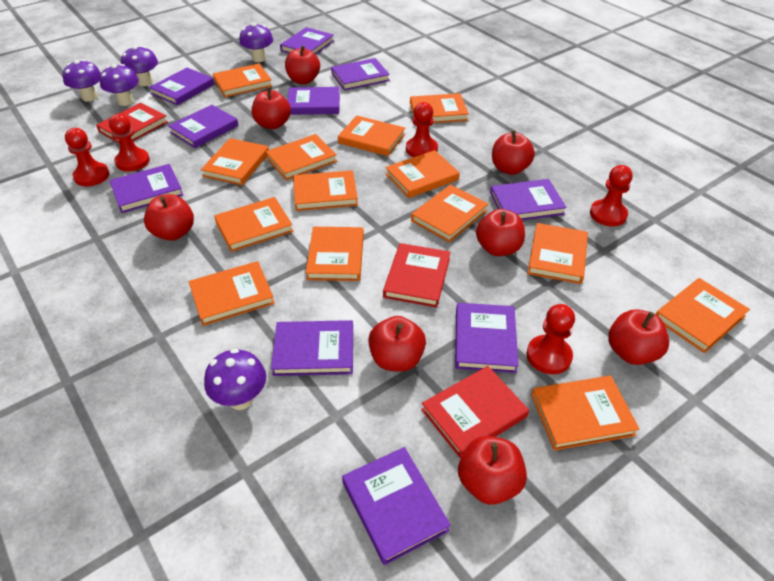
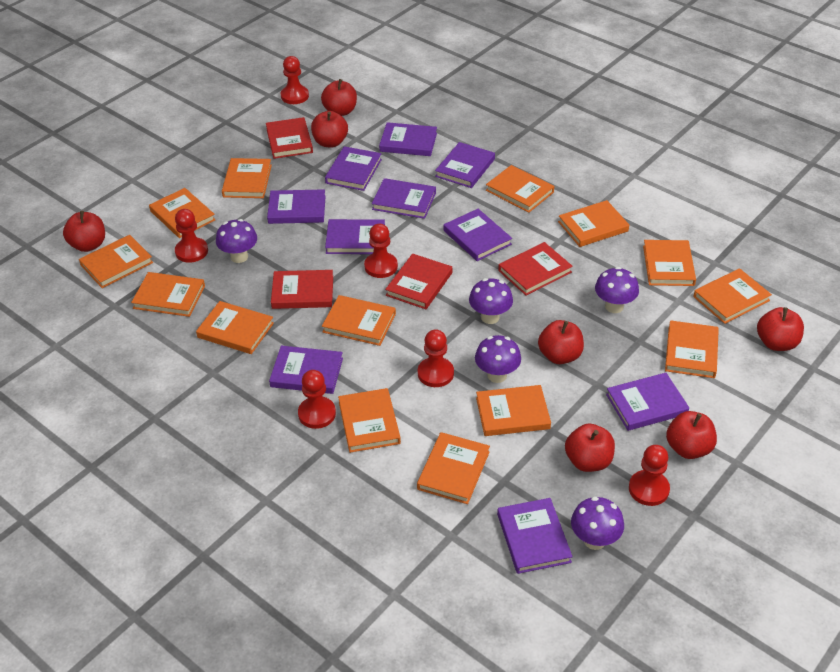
red apple: [144,194,194,241] [252,87,291,129] [285,45,320,84] [368,316,426,372] [458,436,527,505] [476,209,525,256] [492,130,535,175] [608,309,669,365] = 8 -> [63,211,105,252] [311,111,348,147] [321,79,357,116] [538,320,584,364] [565,424,615,472] [666,411,717,459] [757,307,804,351] = 7
red book: [96,103,168,143] [383,243,451,308] [421,366,529,458] = 3 -> [266,117,313,159] [271,270,333,309] [385,254,452,309] [498,242,573,295] = 4
red pawn: [65,128,110,186] [109,114,150,171] [406,102,438,157] [526,304,575,374] [590,165,633,226] = 5 -> [175,209,208,263] [281,56,309,104] [298,370,336,429] [364,224,398,278] [418,329,454,387] [629,445,670,506] = 6

